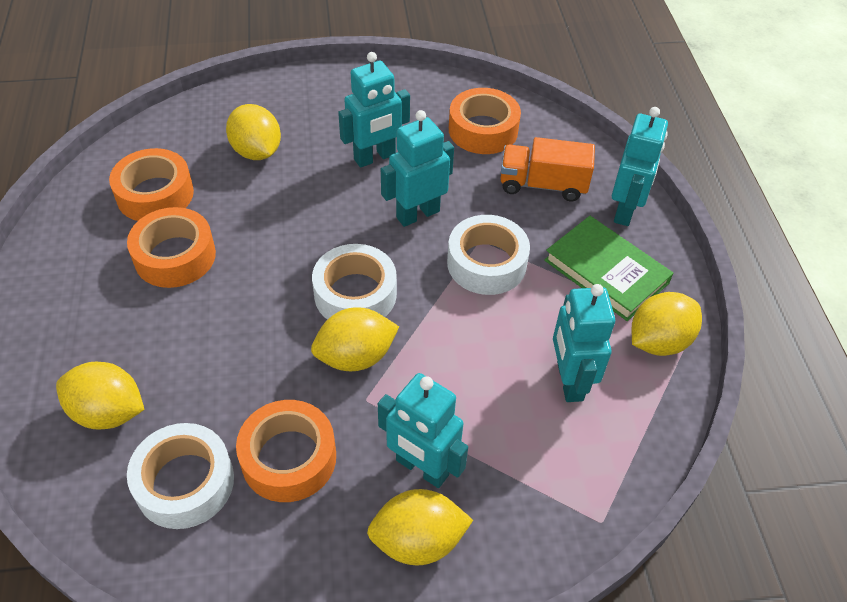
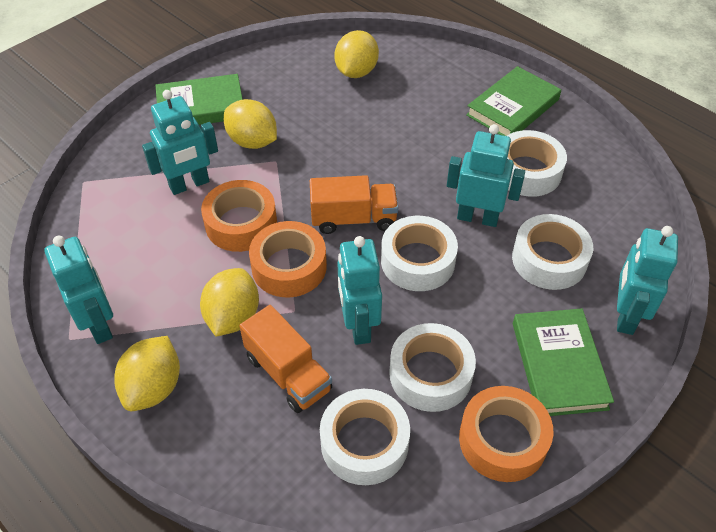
green book: [544,216,673,321] = 1 -> [155,74,243,125] [466,66,561,136] [513,309,614,416] = 3
orange tape: [109,148,194,221] [127,207,216,288] [236,400,336,502] [449,88,521,154] = 4 -> [201,180,277,252] [249,221,327,297] [459,386,553,482] = 3
orange truck: [500,137,595,201] = 1 -> [239,305,332,413] [310,175,398,234] = 2
white tape: [127,423,234,529] [312,244,397,320] [447,215,530,295] = 3 -> [320,389,410,485] [381,216,458,291] [389,323,476,412] [507,130,567,197] [512,214,593,290] = 5
yellow lemon: [56,362,145,430] [226,104,281,160] [311,307,399,371] [367,489,473,565] [632,292,702,356] = 5 -> [114,336,180,411] [200,268,259,336] [224,99,277,149] [335,30,379,78] = 4

